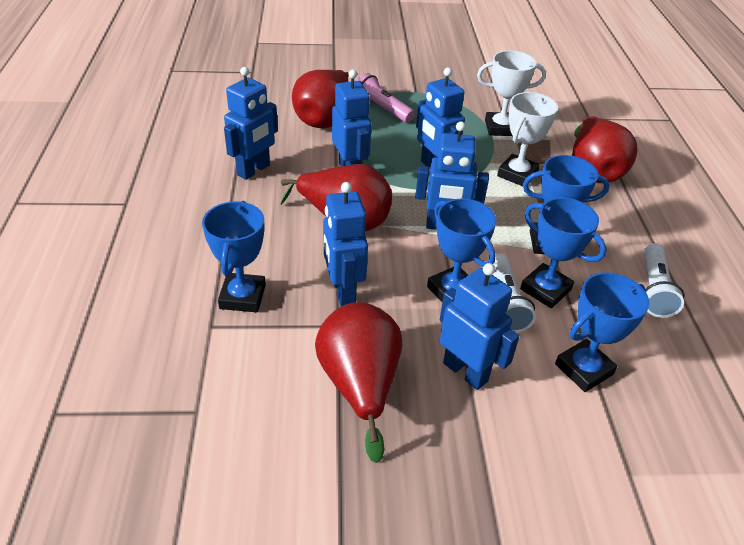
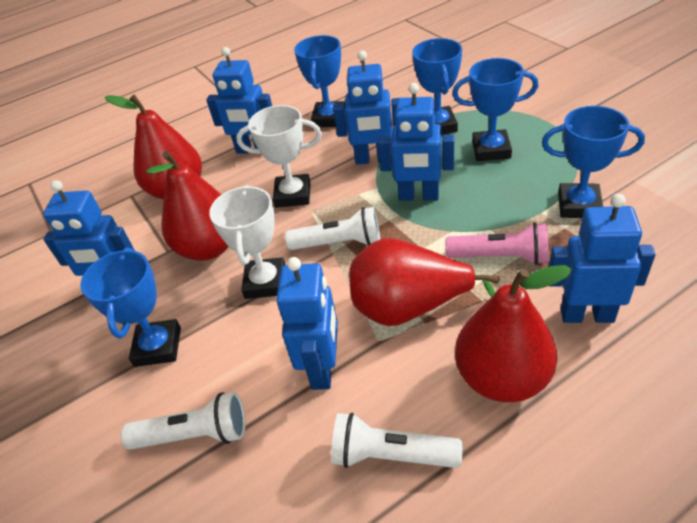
white flashlight: [493,253,536,333] [644,243,684,318] = 2 -> [121,392,245,450] [285,207,380,250] [331,413,463,468] = 3

